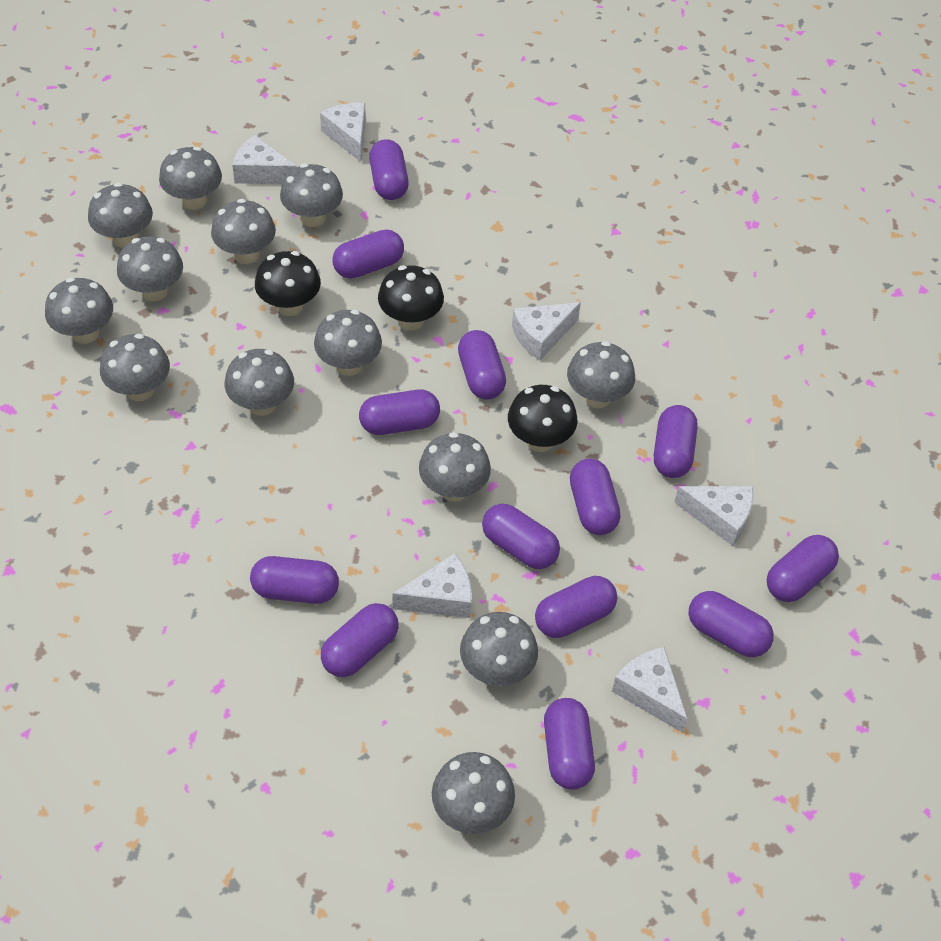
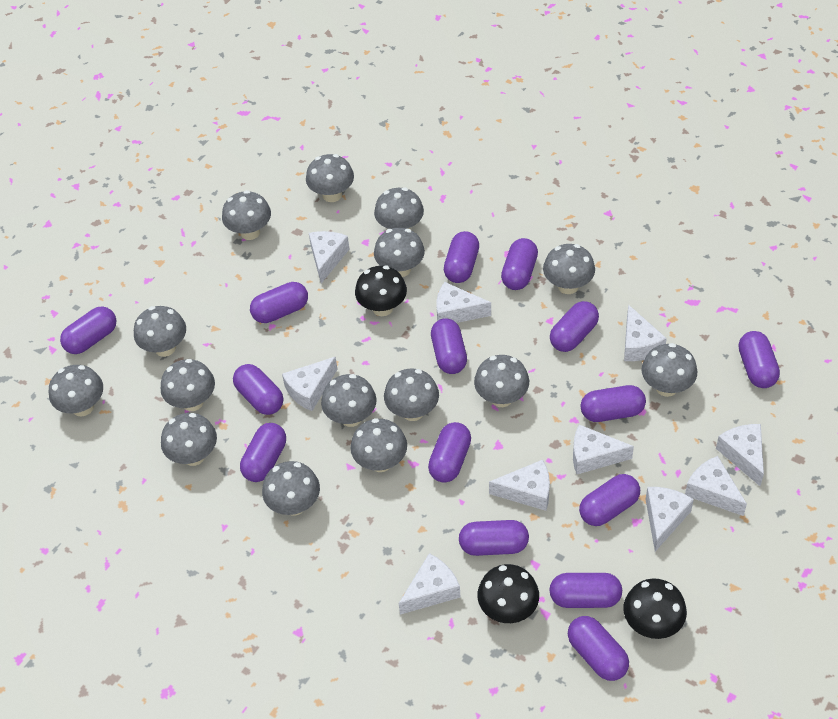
grey mushroom: [45,277,113,344] [88,183,153,248] [100,334,170,401] [117,236,183,301] [159,147,222,210] [211,199,276,264] [224,349,294,416] [280,164,343,227] [314,310,382,376] [419,432,491,501] [432,752,515,834] [460,612,538,686] [567,341,635,408] = 13 -> [49,365,103,416] [134,306,186,357] [161,359,215,411] [161,413,217,466] [222,190,271,240] [262,461,320,515] [306,154,354,202] [321,374,377,427] [350,418,407,472] [374,187,424,230] [374,227,425,277] [384,368,439,421] [474,355,529,407] [543,244,595,294] [641,343,697,397] = 15
purple capsule: [250,556,339,604] [321,603,398,677] [332,229,404,278] [359,390,440,435] [369,139,409,200] [458,330,506,400] [482,504,560,569] [535,576,617,638] [544,698,595,790] [570,459,621,535] [654,405,698,478] [689,591,774,657] [767,535,839,602] = 13 -> [60,306,117,354] [233,364,283,415] [240,423,286,482] [250,282,308,323] [428,422,471,483] [431,318,467,374] [444,231,479,283] [459,520,529,556] [501,238,538,290] [549,573,622,608] [550,301,599,352] [568,616,629,681] [579,474,640,526] [581,385,646,422] [739,331,780,388] = 15
white cheese: [232,135,297,184] [320,102,366,162] [392,553,472,618] [512,302,581,360] [612,647,687,733] [674,486,753,546] = 6 -> [282,357,338,411] [309,231,350,283] [399,553,460,615] [437,282,491,323] [489,460,550,511] [573,425,634,474] [624,305,667,361] [646,487,694,552] [685,456,747,516] [716,424,764,486] = 10

